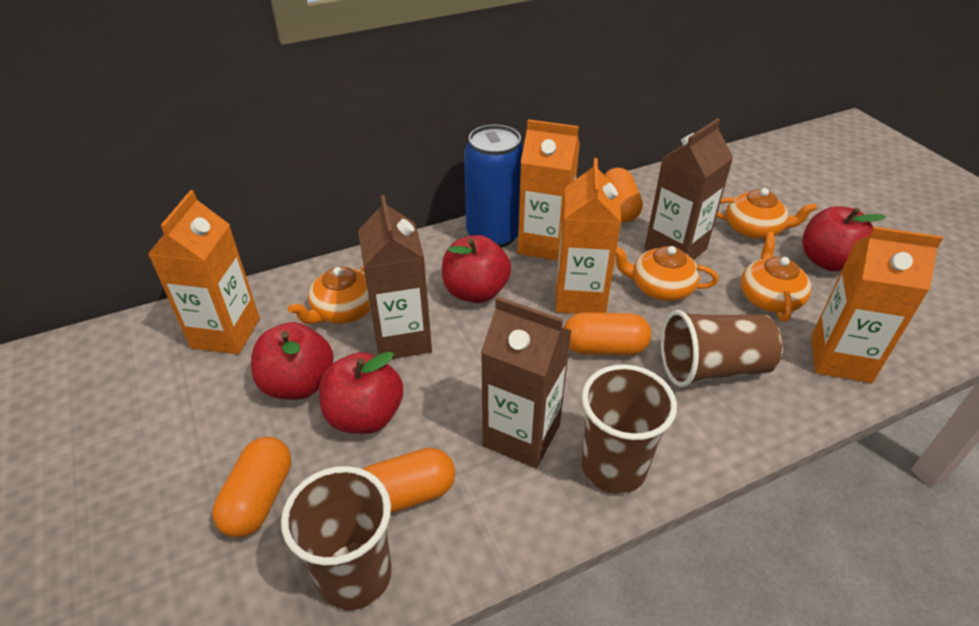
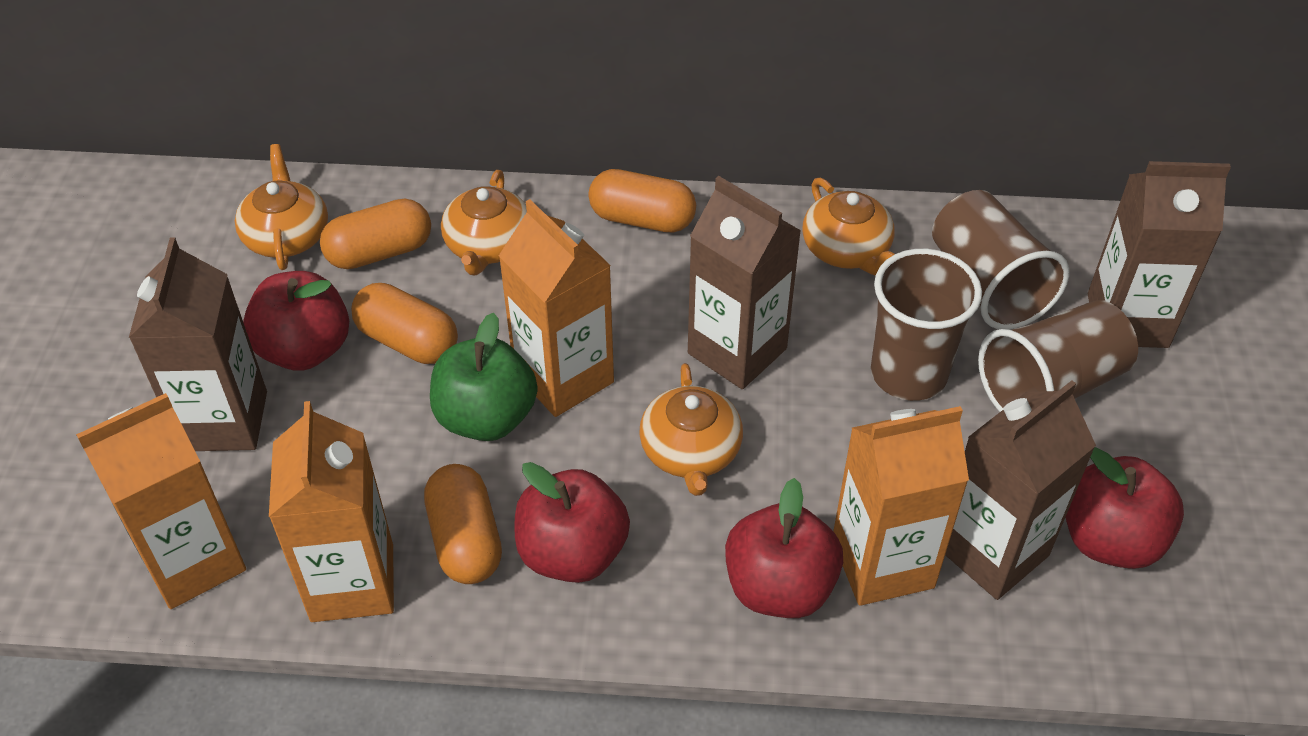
blue can: [464,125,524,248] = 1 -> none = 0
brown carton: [358,195,432,359] [481,297,572,468] [645,118,733,260] = 3 -> [129,237,267,451] [688,176,801,389] [945,380,1096,600] [1088,161,1231,348] = 4
green apple: none = 0 -> [430,313,537,441] = 1

